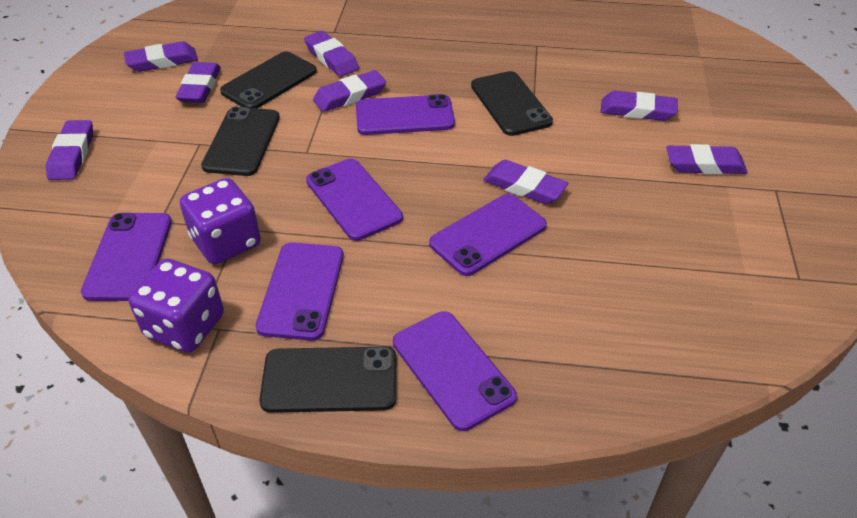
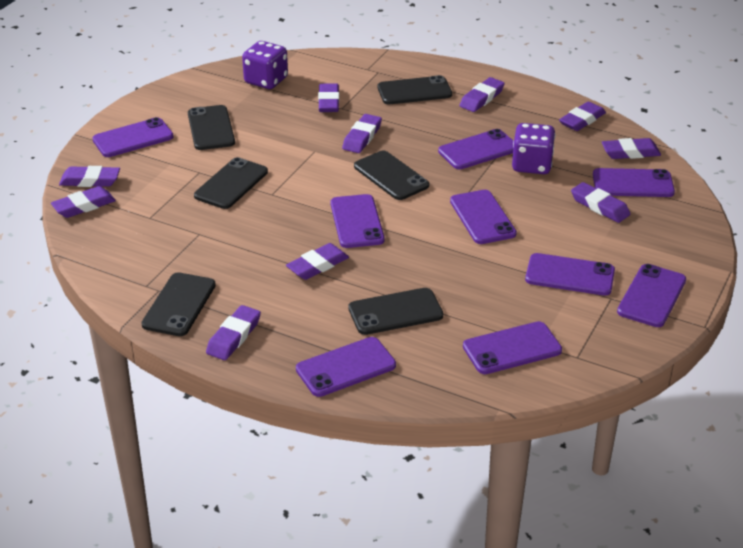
black phone: [201,107,280,176] [220,51,317,108] [259,347,396,413] [471,71,553,136] = 4 -> [141,272,216,336] [188,105,235,150] [194,157,268,209] [348,288,443,335] [354,151,429,200] [378,75,452,104] = 6
purple eraser: [46,120,93,180] [124,41,198,72] [176,62,221,103] [304,31,359,77] [313,70,386,112] [483,160,568,204] [600,91,678,121] [666,144,748,175] = 8 -> [51,186,116,218] [59,166,120,187] [206,305,261,360] [286,243,349,280] [318,83,339,112] [342,114,382,153] [459,77,505,112] [559,102,606,131] [571,182,630,223] [602,138,661,159] = 10
purple phone: [81,213,172,301] [256,242,344,341] [306,159,403,241] [356,94,455,135] [393,311,517,431] [429,194,547,276] = 6 -> [93,117,174,157] [296,337,396,397] [330,194,385,248] [438,129,513,169] [450,190,517,244] [463,321,562,374] [525,253,615,296] [593,168,675,197] [617,264,686,327] = 9

